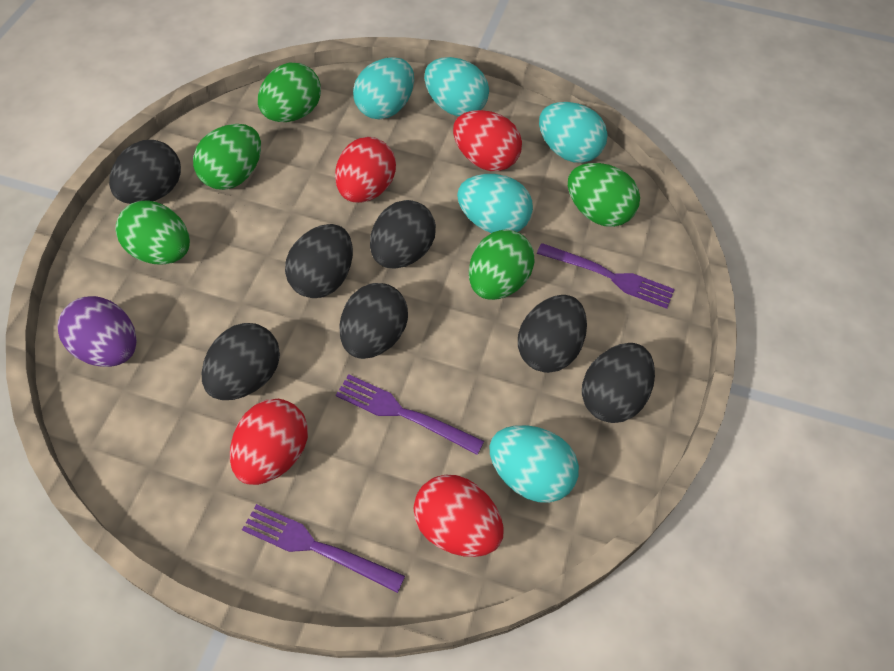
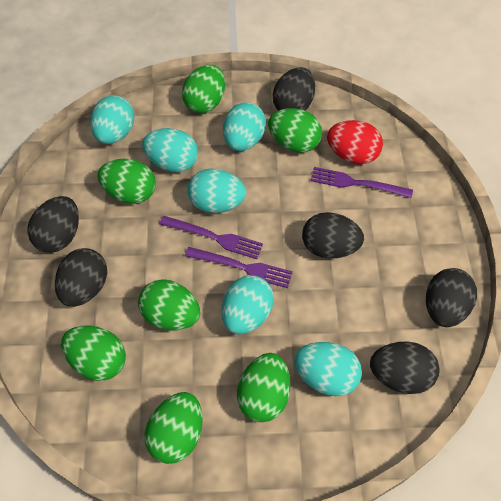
black egg: [109,140,181,204] [202,323,280,400] [285,224,353,298] [339,283,408,359] [370,200,436,269] [518,295,587,373] [582,343,655,423] = 7 -> [28,196,79,253] [55,248,107,307] [273,68,315,111] [302,212,364,259] [370,341,440,394] [426,268,477,327] = 6
green egg: [115,201,190,265] [193,124,261,190] [258,62,321,122] [469,229,535,300] [568,163,640,227] = 5 -> [61,325,126,381] [97,159,156,204] [138,279,200,330] [145,392,203,464] [182,65,225,113] [237,353,291,422] [268,108,322,153] = 7
purple egg: [57,296,137,367] = 1 -> none = 0
red egg: [230,399,308,485] [335,137,396,203] [413,475,504,557] [453,110,522,171] = 4 -> [327,120,383,165] = 1
turquoise egg: [353,57,414,119] [424,57,489,116] [457,174,533,233] [490,425,579,503] [539,102,608,163] = 5 -> [90,95,134,144] [142,128,198,172] [187,168,246,213] [222,275,274,334] [223,102,266,151] [294,342,362,396] = 6

